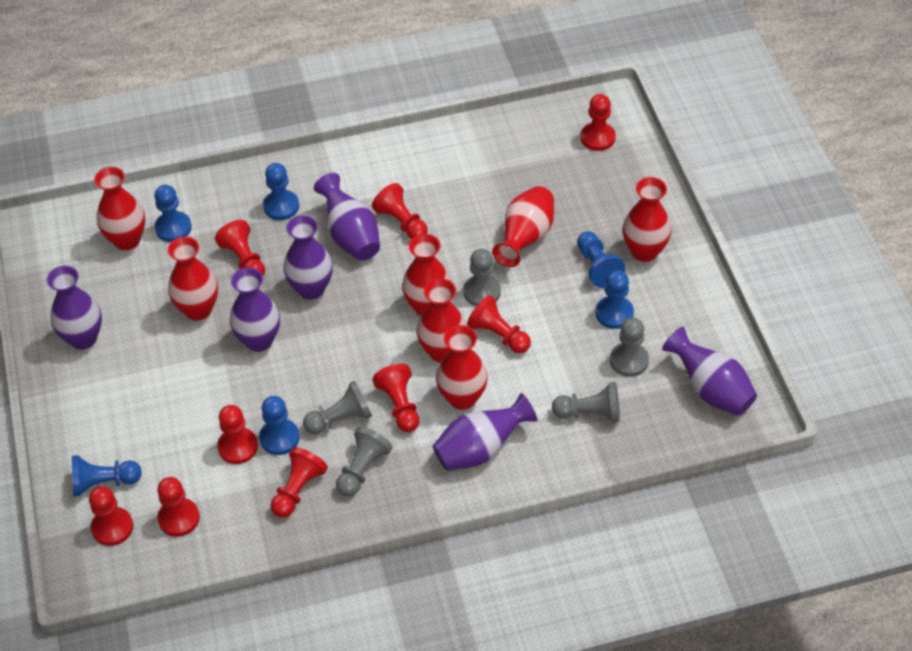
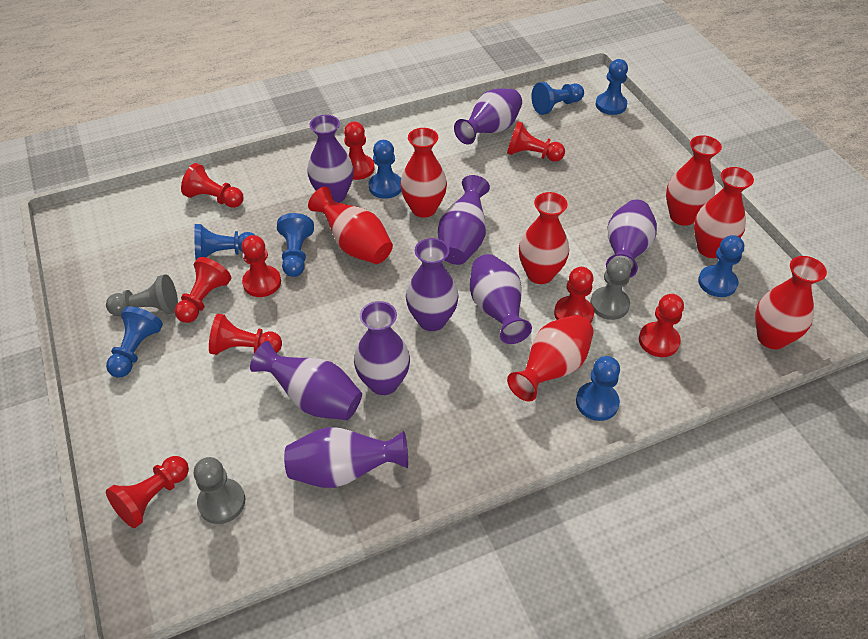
blue pawn: [72,455,142,497] [154,185,192,242] [259,396,300,455] [263,163,299,220] [577,231,625,288] [596,270,634,329] = 6 -> [106,306,163,377] [194,224,255,260] [277,213,314,277] [369,140,401,199] [531,82,584,115] [576,356,620,421] [596,59,628,115] [698,235,744,297] = 8
grey pawn: [303,381,372,434] [336,427,392,497] [463,249,501,306] [552,382,620,422] [610,318,649,377] = 5 -> [106,274,178,316] [194,457,245,524] [590,257,631,320] = 3
purple vase: [47,265,102,350] [230,267,280,352] [284,215,333,300] [314,173,380,261] [433,393,537,471] [662,327,757,416] = 6 -> [250,341,362,420] [284,427,408,488] [307,115,354,203] [354,301,410,395] [406,238,459,331] [438,175,490,265] [454,88,522,145] [470,254,532,344] [606,200,657,278] = 9

